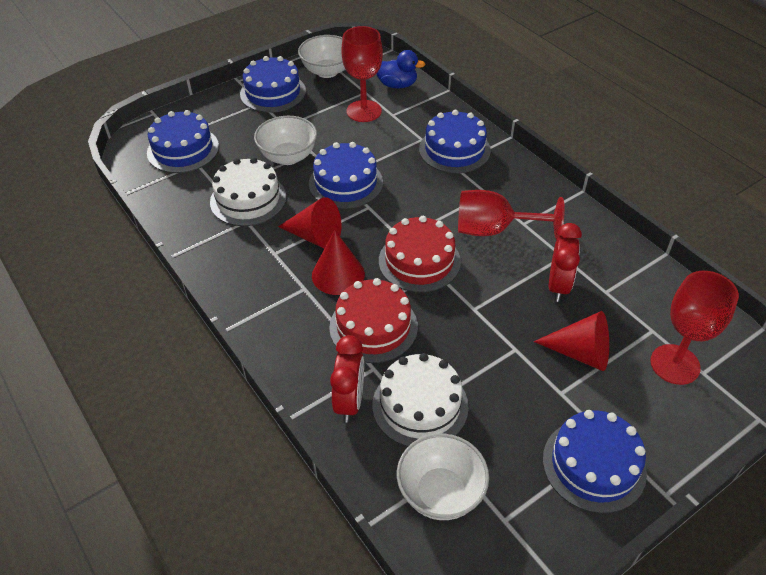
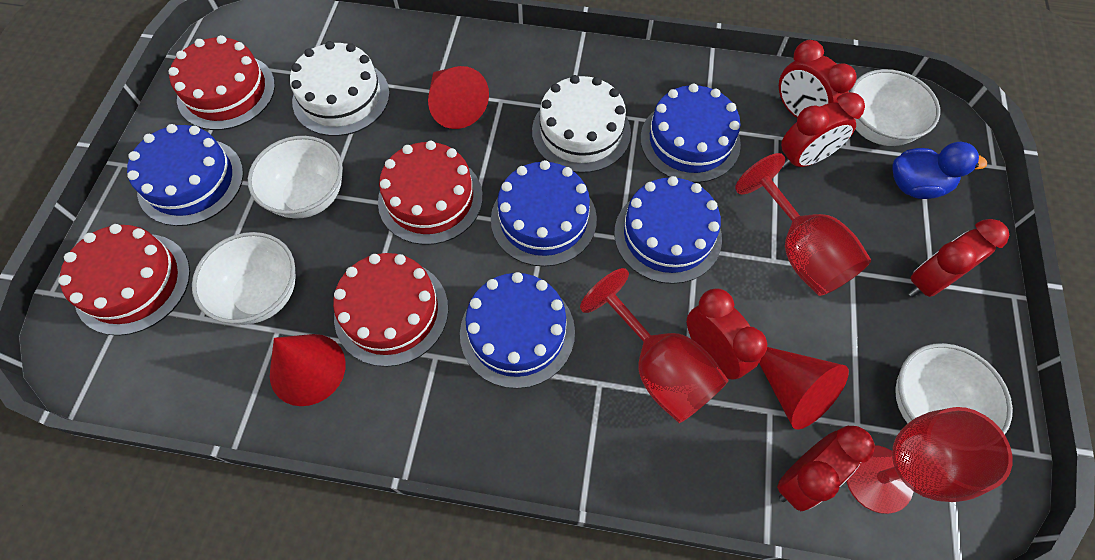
red cake: [329,278,418,363] [379,216,461,292] = 2 -> [58,224,190,336] [168,35,275,130] [333,253,448,367] [378,141,483,245] = 4
red clock: [330,335,364,423] [549,223,582,302] = 2 -> [687,288,767,380] [777,426,875,511] [779,40,857,118] [781,92,865,169] [908,219,1009,297] = 5
white bowl: [254,116,317,165] [298,35,345,78] [397,434,489,520] = 3 -> [192,232,295,325] [248,136,343,219] [850,69,940,146] [895,343,1013,435] = 4

